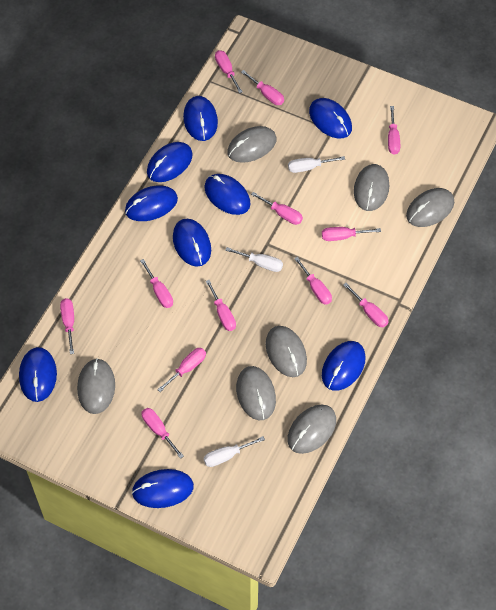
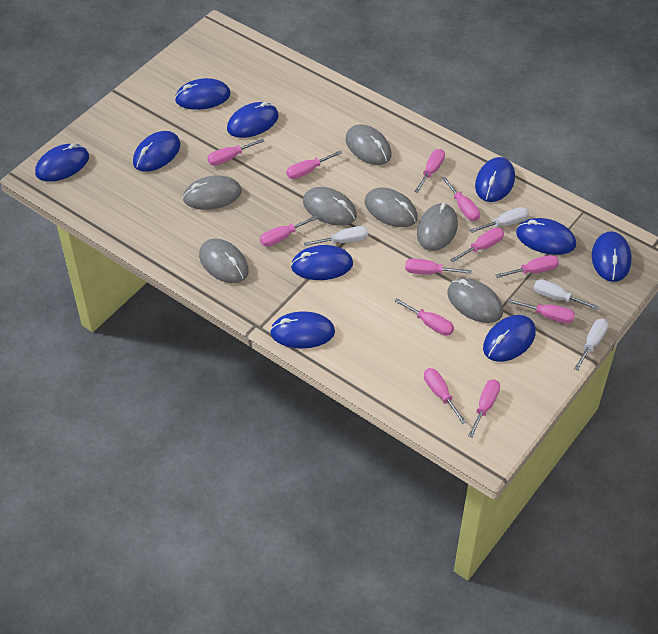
blue mouse: [19,347,57,402] [125,185,178,221] [132,469,194,508] [147,142,193,182] [173,219,211,267] [183,96,218,141] [204,174,251,215] [309,98,352,139] [322,341,366,391] = 9 -> [35,143,89,182] [133,131,180,172] [175,78,230,110] [227,102,278,138] [270,311,335,349] [291,245,353,280] [475,157,515,202] [483,315,536,362] [516,218,576,255] [592,231,632,282] = 10
white screwdriver: [204,436,265,467] [225,247,283,272] [288,156,345,173] = 3 -> [304,226,368,246] [470,207,529,233] [533,279,599,310] [574,319,608,371] = 4

